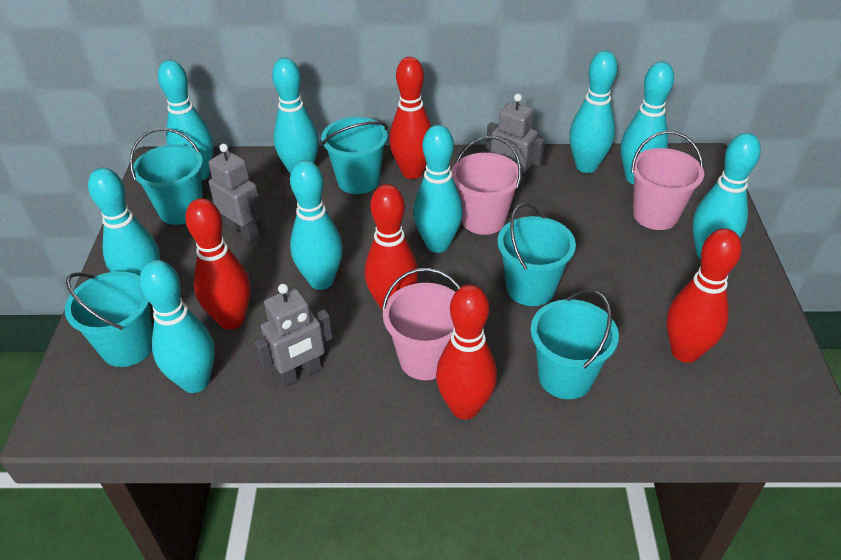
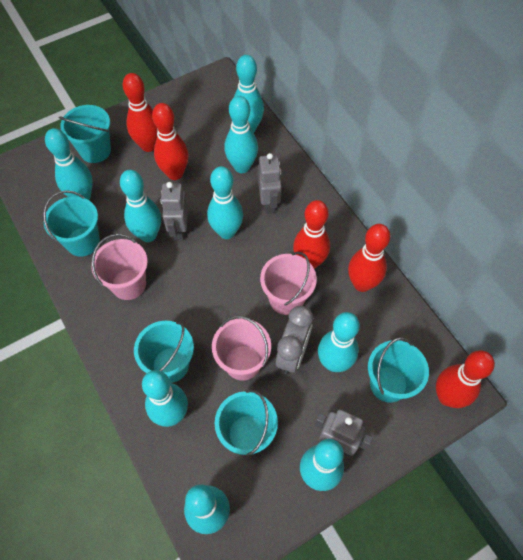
grey clock: none = 0 -> [276,306,313,374] = 1

